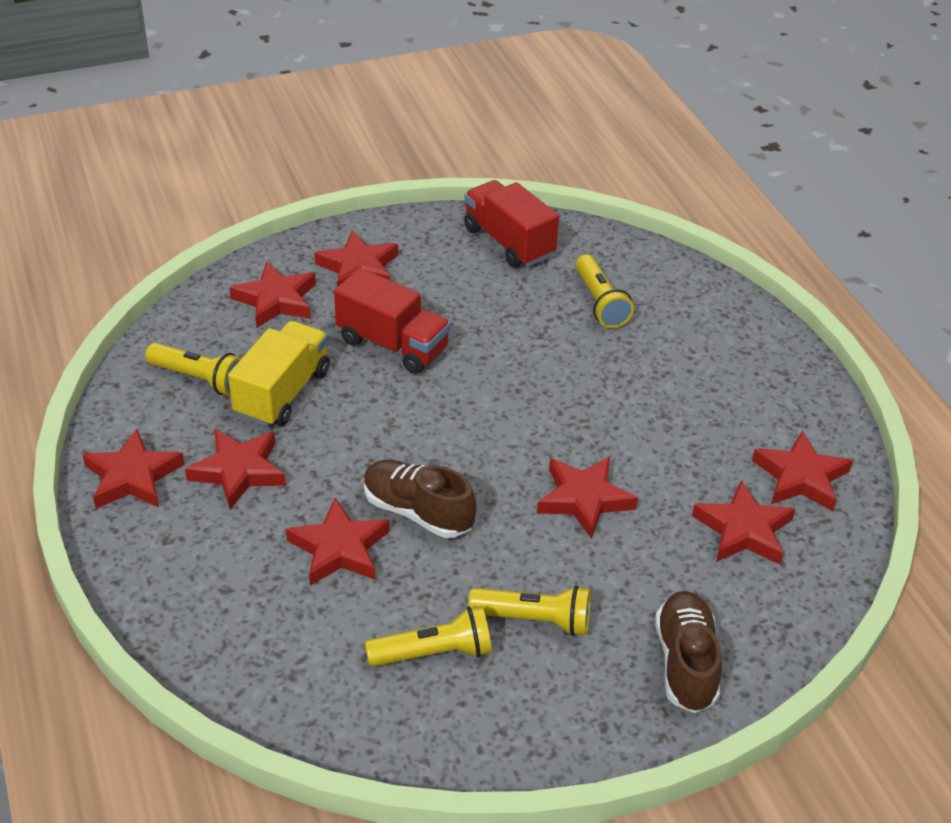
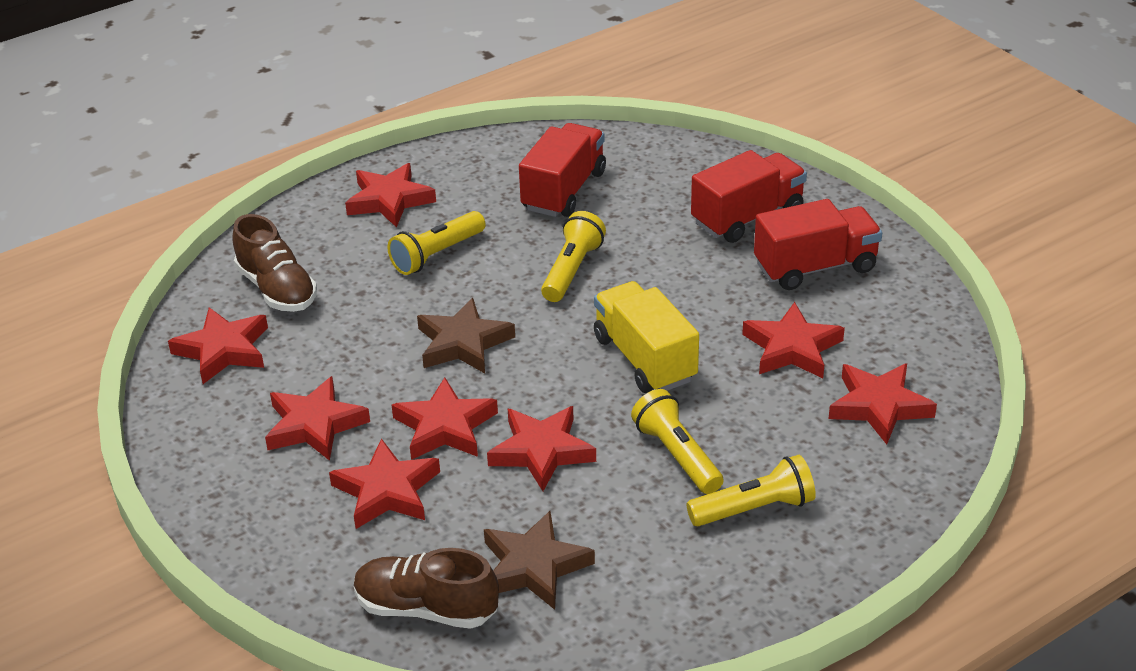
brown star: none = 0 -> [417,298,515,373] [484,511,595,610] = 2
red truck: [334,268,451,374] [464,180,559,268] = 2 -> [519,123,606,217] [691,150,807,243] [754,199,882,290] = 3

